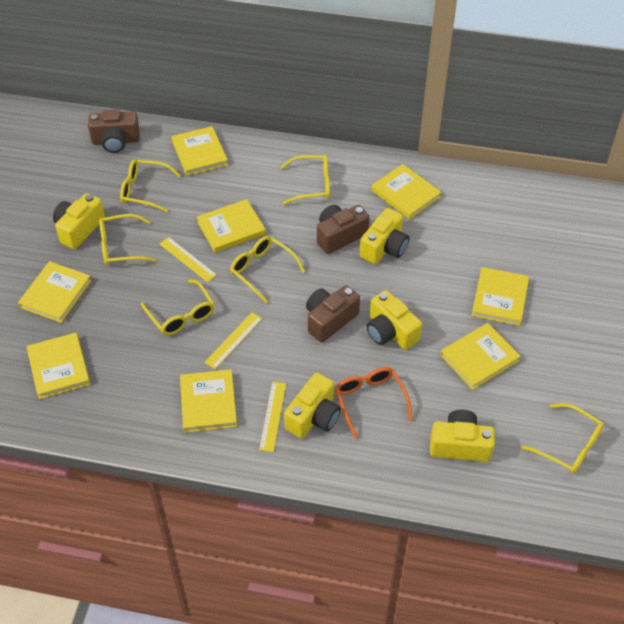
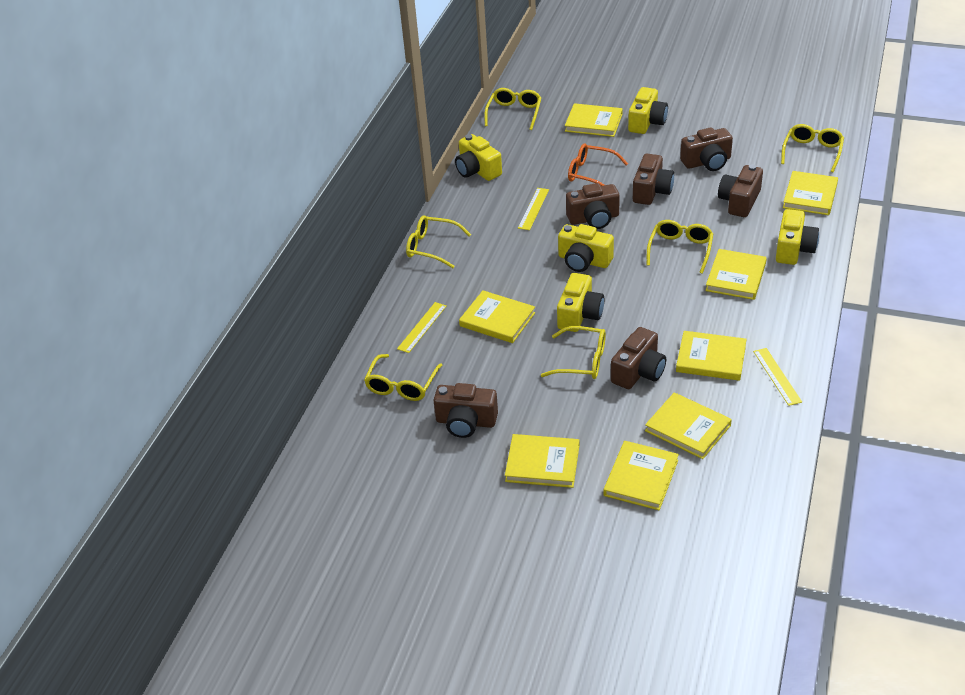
brown camera: [88,109,140,153] [306,285,360,343] [317,205,370,254] = 3 -> [434,383,498,438] [566,183,620,229] [611,327,666,389] [633,154,674,205] [680,127,733,171] [718,164,763,217] = 6

